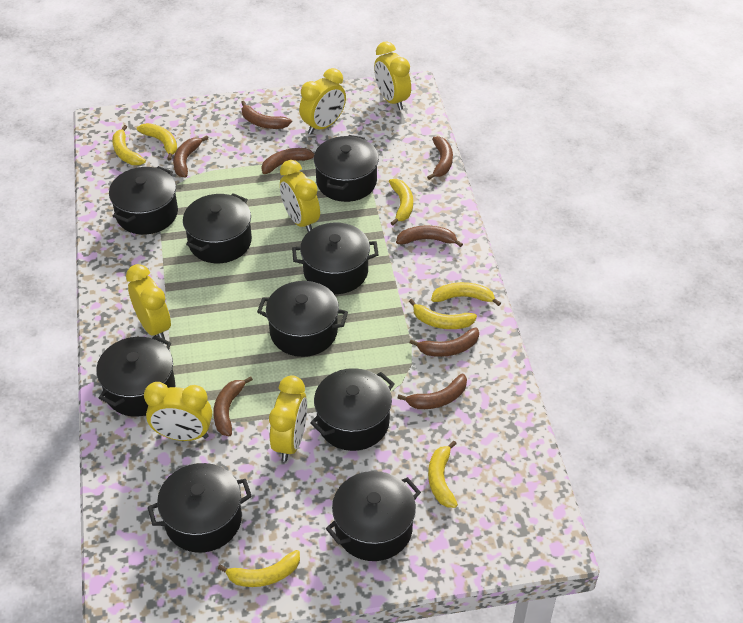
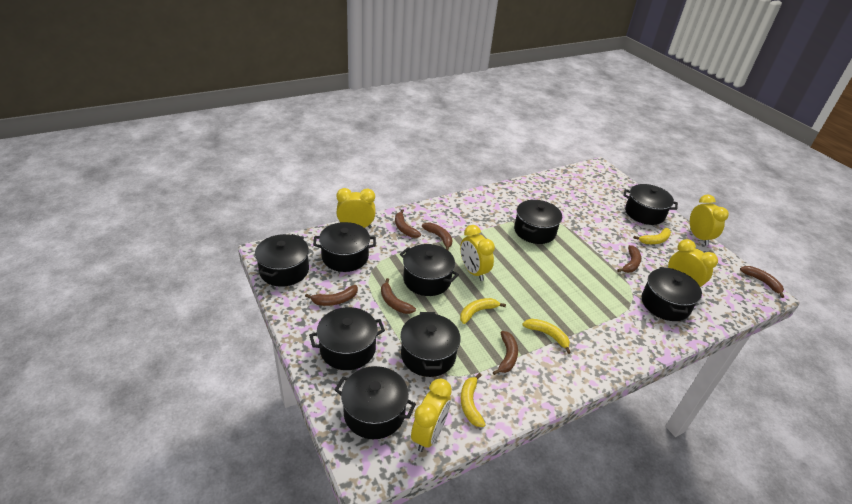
brown banana: [173,136,208,177] [213,376,253,436] [241,101,292,129] [261,148,314,174] [396,226,463,247] [398,374,467,409] [410,327,479,357] [427,136,453,180] = 8 -> [305,285,358,306] [381,278,416,314] [395,209,421,238] [422,223,453,251] [493,331,518,375] [617,245,641,273] [740,266,784,298] = 7
yellow banana: [112,125,146,165] [137,123,177,160] [218,550,300,587] [389,179,413,225] [409,299,477,329] [428,441,458,508] [431,282,501,306] = 7 -> [460,298,506,324] [461,373,486,427] [522,319,571,354] [633,228,671,244] = 4
yellow clock: [126,264,171,339] [144,382,212,441] [269,375,307,461] [280,160,320,232] [299,68,346,134] [374,42,411,110] = 6 -> [336,188,375,229] [411,379,452,452] [460,225,495,281] [668,239,718,287] [690,194,729,246] = 5

